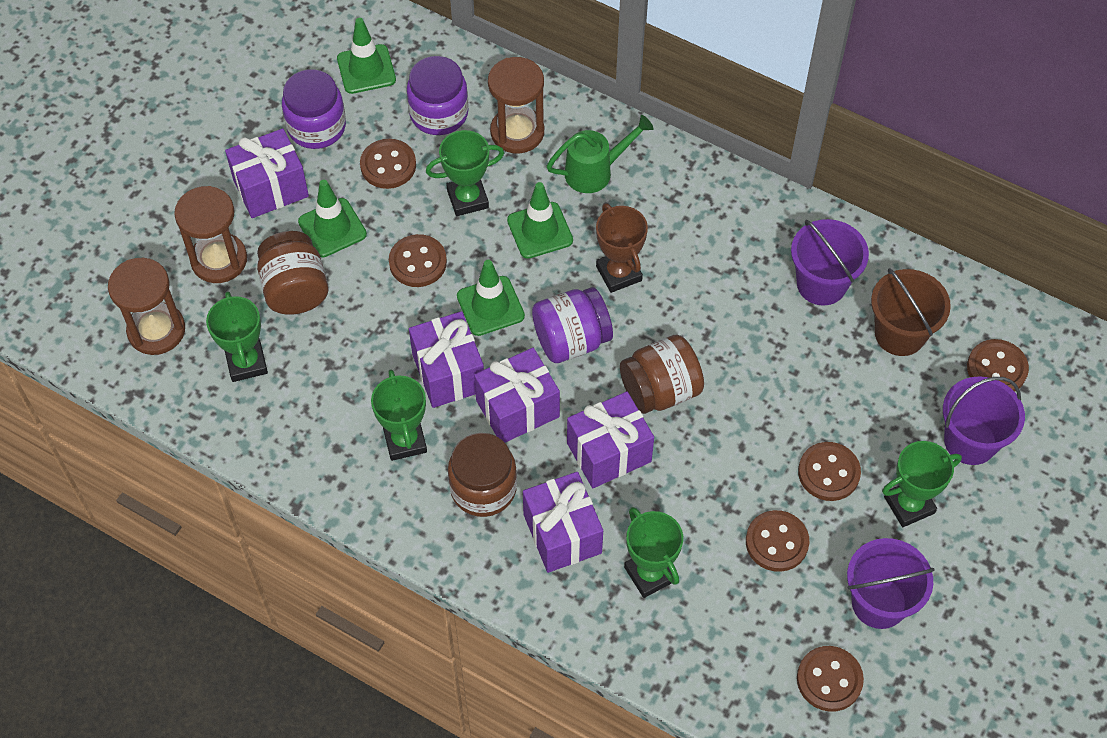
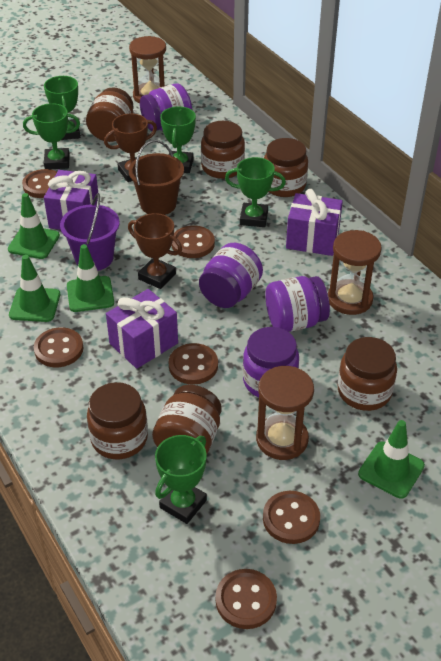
brown jar: [257,231,328,315] [448,433,517,517] [620,334,704,414] = 3 -> [86,87,134,142] [87,382,148,459] [152,385,222,454] [201,121,245,179] [264,138,308,197] [338,337,397,411] = 6
brown trophy: [596,203,648,293] = 1 -> [104,114,157,182] [128,213,182,289] = 2
green watering can: [547,115,654,193] = 1 -> none = 0
purple bucket: [791,219,869,306] [847,538,934,629] [943,376,1025,465] = 3 -> [60,193,120,271] = 1
purple gift: [225,128,309,218] [409,311,484,408] [474,348,560,443] [523,472,603,573] [567,391,654,488] = 5 -> [44,170,100,230] [106,289,178,369] [286,189,343,256] = 3
purple jar: [282,69,346,149] [407,56,469,135] [532,287,613,363] = 3 -> [140,83,192,131] [199,243,263,308] [243,327,299,397] [265,276,330,332] = 4

